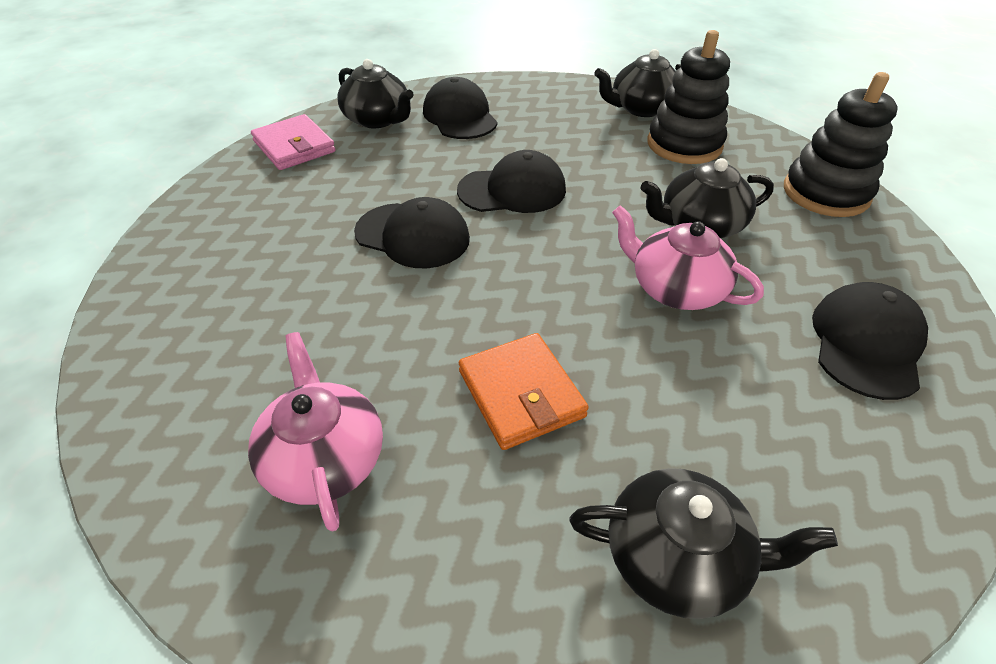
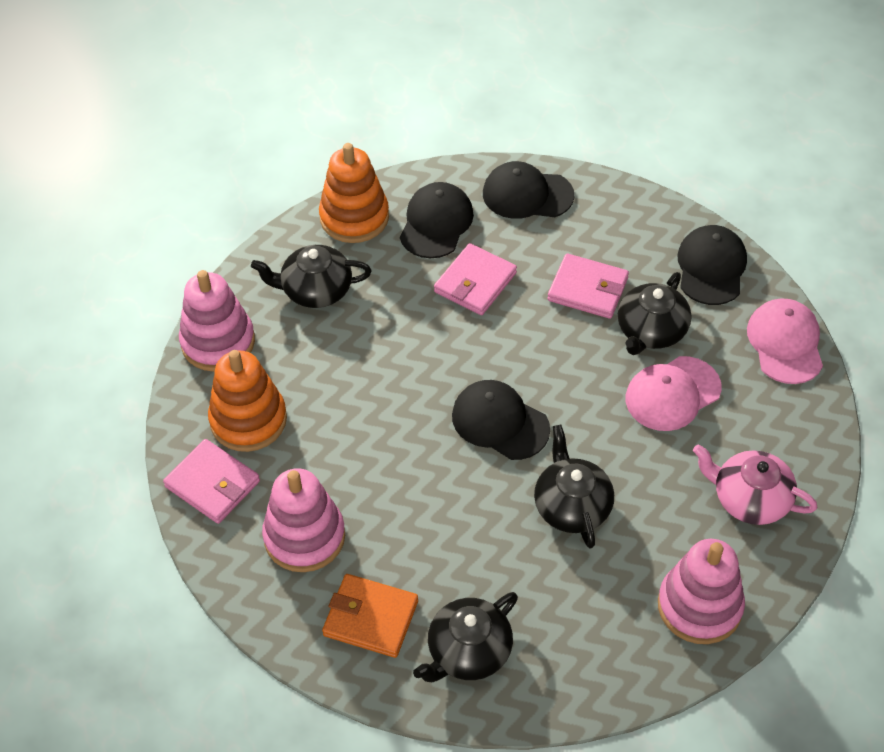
black stacking toy: [647,30,730,164] [784,72,898,217] = 2 -> none = 0
orange stacking toy: none = 0 -> [208,350,287,452] [319,143,389,243] = 2
pink cap: none = 0 -> [626,356,722,431] [747,299,823,384] = 2
pink stacking toy: none = 0 -> [179,270,255,372] [262,468,345,572] [658,539,745,644] = 3
pink teapot: [248,332,383,532] [612,205,764,310] = 2 -> [693,444,817,525] = 1
pink wallet: [251,114,336,170] = 1 -> [163,439,260,524] [434,243,517,315] [548,253,629,319] = 3

